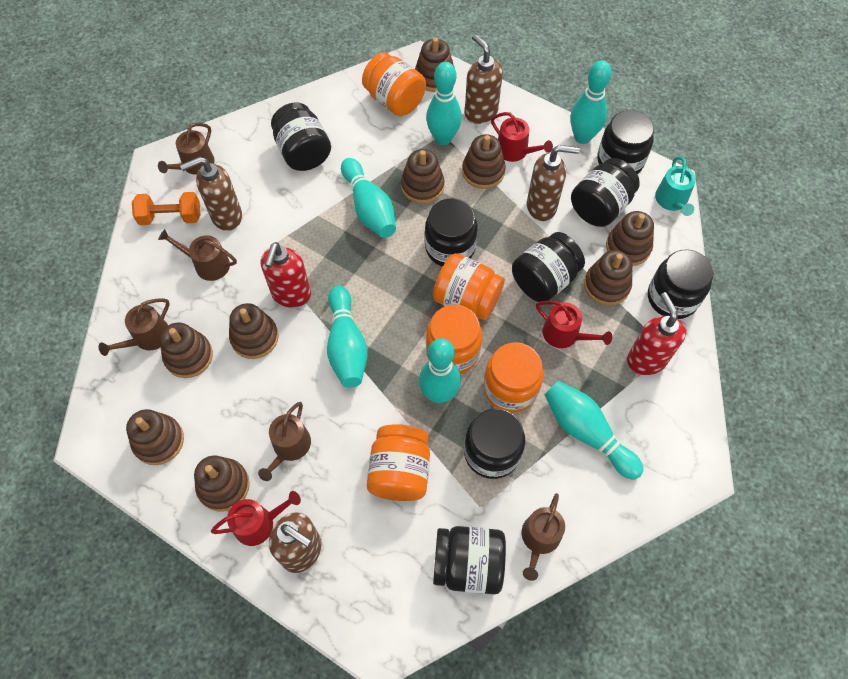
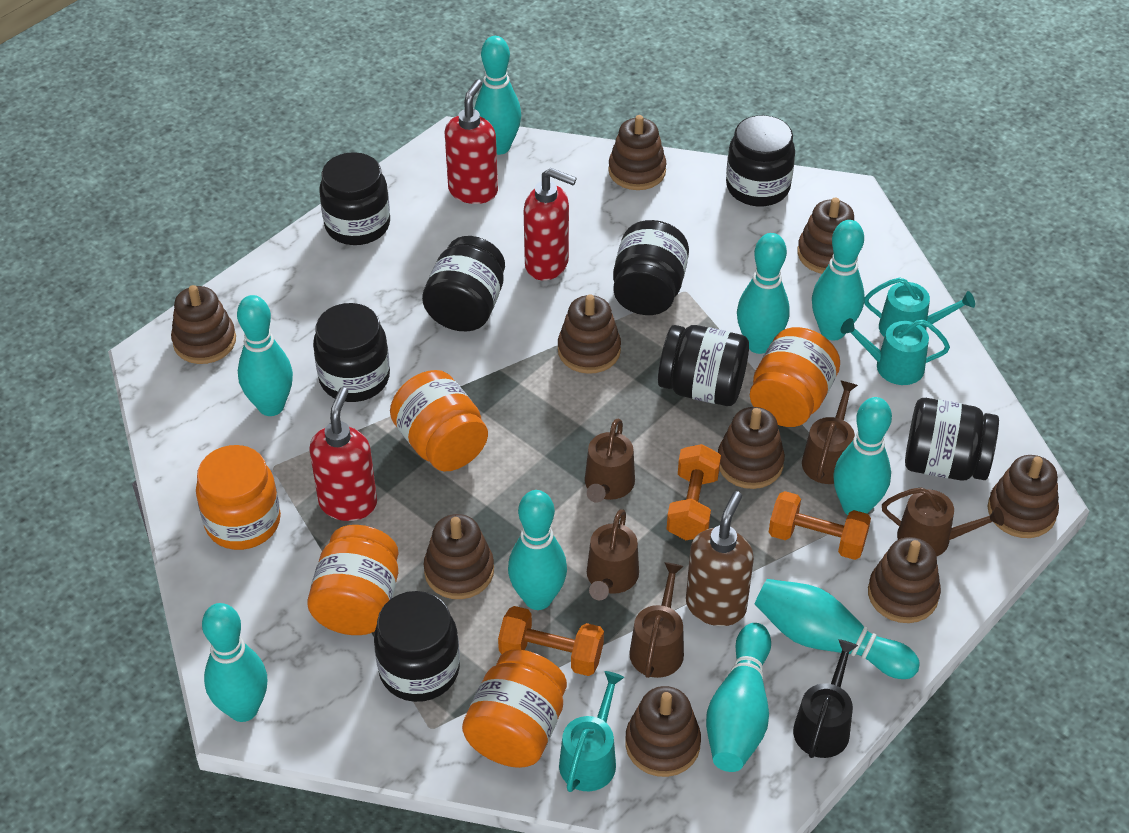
black watering can: none = 0 -> [793,639,858,758] = 1
brown soap dispenser: [180,157,242,231] [269,512,322,573] [465,34,503,124] [527,145,580,221] = 4 -> [686,491,754,626] = 1
orange dumbbell: [132,192,200,225] = 1 -> [498,606,604,676] [667,444,721,540] [769,491,871,560] = 3
red soap dispenser: [261,242,311,308] [627,292,686,375] = 2 -> [309,387,377,521] [444,79,498,204] [524,168,577,281] = 3
red watering can: [211,491,301,546] [491,112,553,162] [536,301,612,348] = 3 -> none = 0
turquoise bowling pin: [327,285,368,388] [341,158,396,238] [419,338,461,403] [426,62,462,145] [544,381,643,480] [570,60,612,144] = 6 -> [202,603,267,722] [237,295,293,416] [474,36,521,155] [508,490,567,610] [706,623,771,772] [737,233,790,354] [755,579,920,679] [812,220,865,340] [833,397,892,515] = 9
turquoise watering can: [655,156,696,216] = 1 -> [559,671,624,792] [841,318,950,385] [864,277,975,337] = 3

